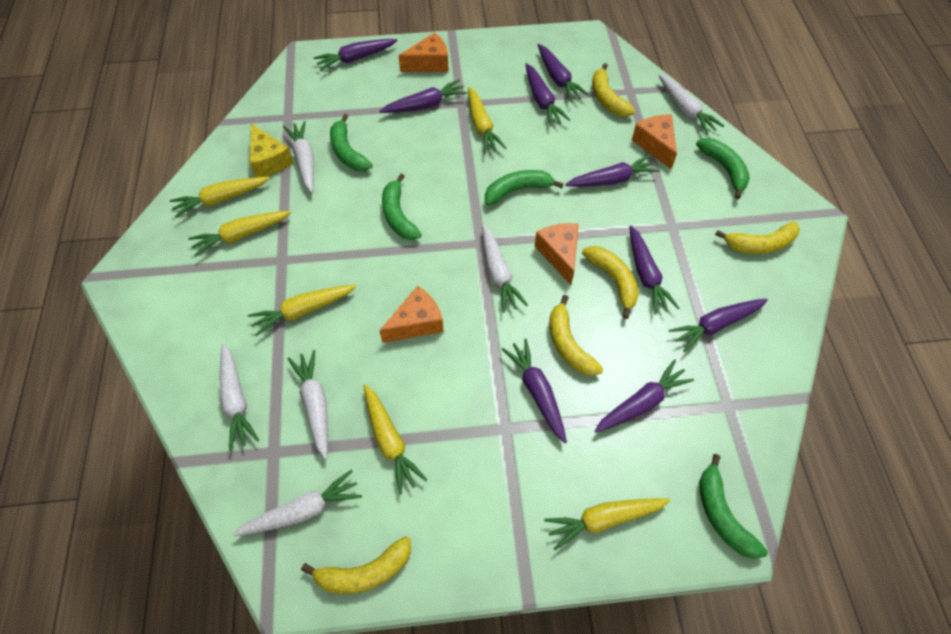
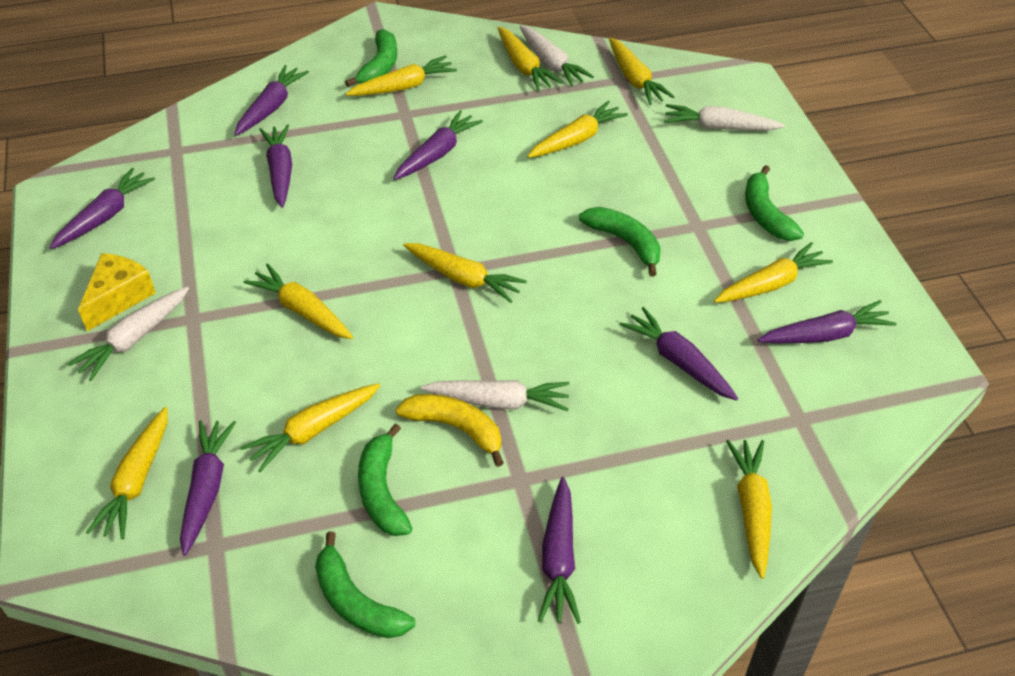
orange cheese: [379,286,444,343] [398,33,449,72] [535,223,579,285] [632,115,677,169] = 4 -> none = 0
purple carrot: [313,39,398,71] [379,79,468,113] [502,339,567,443] [525,63,570,126] [538,44,589,102] [565,155,660,187] [594,359,694,433] [629,225,680,314] [669,298,768,352] = 9 -> [50,168,155,249] [180,420,236,556] [234,65,309,136] [259,125,292,208] [393,110,483,180] [538,477,581,624] [620,307,738,401] [758,300,896,343] = 8
white carrot: [220,343,259,451] [233,469,362,536] [283,121,314,193] [288,350,328,460] [482,225,528,313] [659,74,724,135] = 6 -> [68,287,189,381] [421,380,570,411] [520,25,594,87] [664,104,785,131] = 4
yellow banana: [301,536,411,594] [549,295,603,376] [582,246,639,319] [592,63,636,117] [715,221,800,254] = 5 -> [396,394,504,467] = 1
yellow carrot: [169,177,270,218] [188,211,291,257] [248,285,356,336] [364,384,428,494] [468,87,506,154] [544,498,670,550] = 6 -> [86,407,168,539] [241,383,380,472] [244,263,353,339] [346,55,457,96] [403,243,527,303] [498,27,562,91] [527,101,628,158] [609,38,675,105] [714,242,833,303] [726,440,772,579] = 10

